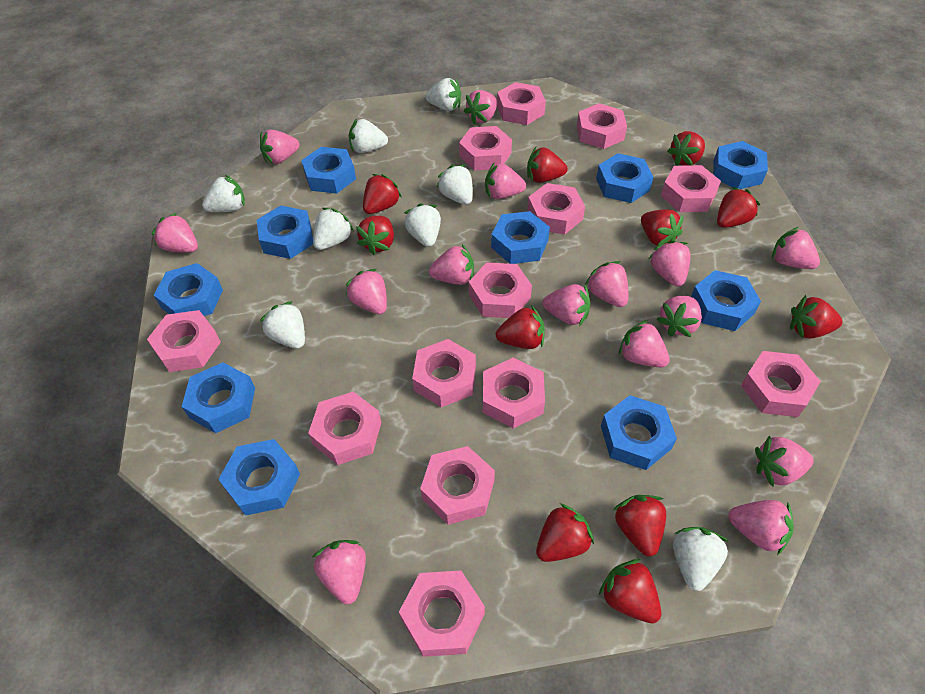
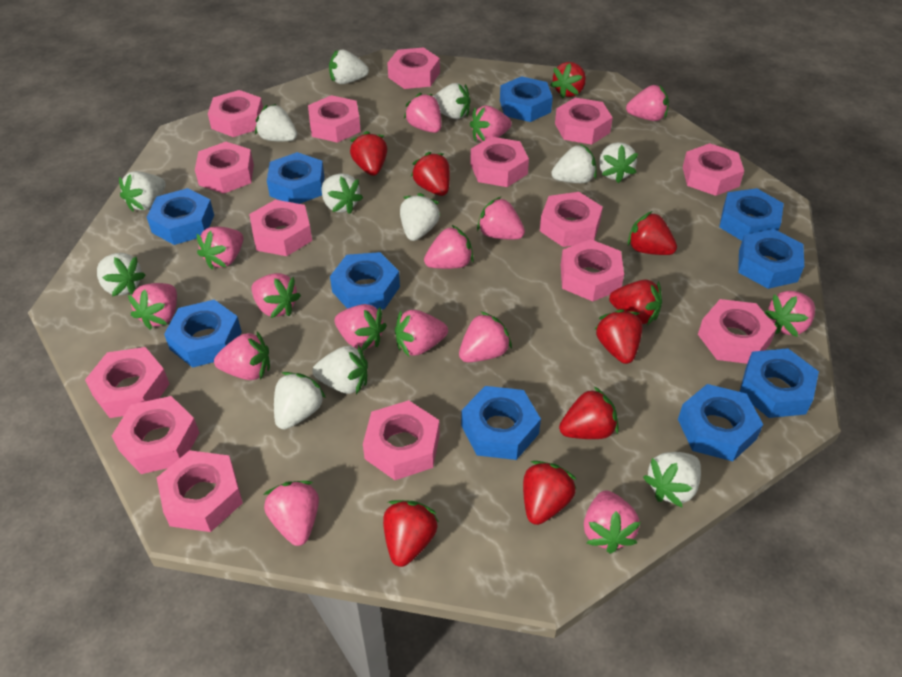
pink nut: [147,310,221,372] [308,392,381,465] [399,570,485,657] [412,339,476,407] [420,446,495,524] [459,126,512,170] [469,262,532,318] [483,358,545,429] [497,82,546,125] [527,183,585,235] [577,103,627,149] [661,165,721,212] [741,351,821,417] = 13 -> [85,347,169,418] [112,396,199,474] [157,450,243,532] [195,142,254,194] [208,90,263,137] [249,200,312,256] [308,95,361,143] [363,400,440,480] [387,47,440,89] [470,137,529,187] [540,192,603,247] [555,98,613,145] [561,239,624,301] [683,143,744,196] [698,299,777,364] = 15
red strawberry: [356,216,394,255] [363,174,402,214] [496,305,545,349] [527,147,568,183] [536,503,594,562] [599,559,661,623] [613,495,666,556] [641,209,683,246] [668,131,705,166] [717,187,760,228] [790,295,842,339] = 11 -> [350,131,387,176] [383,500,439,567] [411,152,450,196] [523,461,577,525] [550,62,586,99] [559,386,619,439] [594,309,642,364] [609,280,662,325] [628,211,677,255] = 9
white strawberry: [202,175,245,212] [260,301,305,349] [313,208,354,250] [349,119,388,153] [404,203,441,247] [425,78,461,111] [437,165,473,205] [673,527,729,591] = 8 -> [97,253,146,297] [119,171,166,212] [255,104,297,142] [274,372,326,429] [312,345,368,394] [321,173,363,214] [329,49,369,84] [400,193,440,241] [433,83,471,119] [551,144,597,183] [599,142,638,183] [643,452,701,508] = 12

